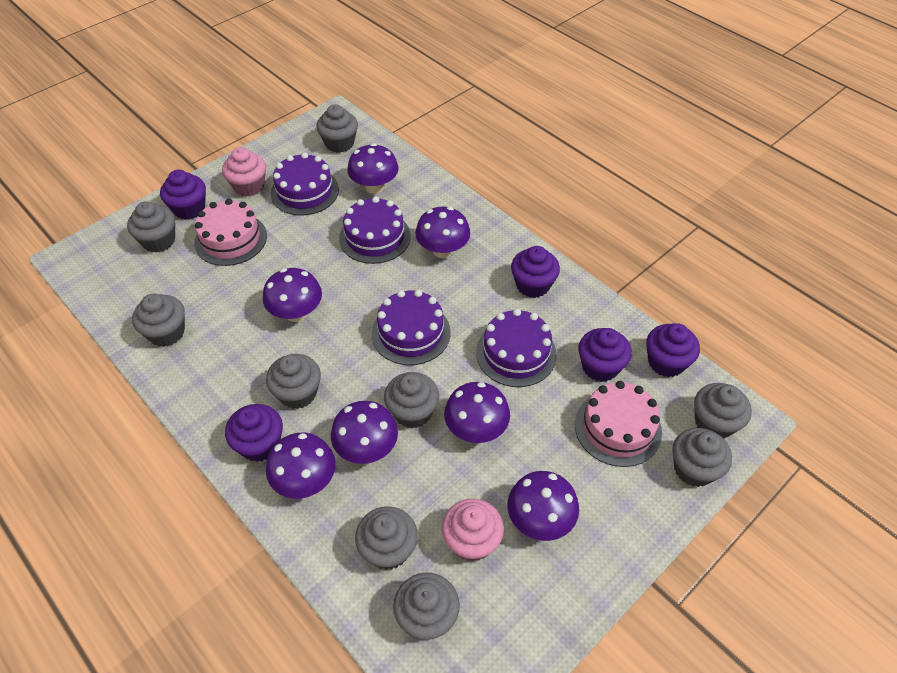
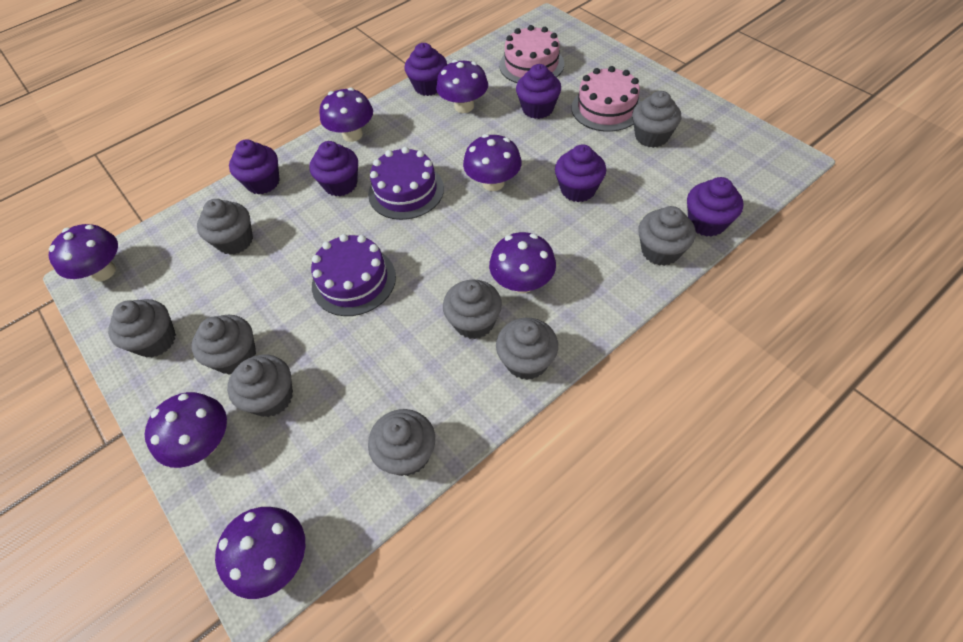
pink cupcake: [222,147,266,197] [442,499,504,562] = 2 -> none = 0
purple cake: [271,152,339,215] [339,196,411,264] [372,290,451,365] [476,309,557,387] = 4 -> [311,234,396,316] [368,147,444,220] = 2
purple cupcake: [160,170,206,220] [225,404,283,462] [511,246,560,298] [578,328,632,382] [646,323,700,377] = 5 -> [229,139,280,194] [309,141,358,196] [404,43,447,96] [516,64,561,119] [555,144,606,202] [687,177,743,237] = 6

